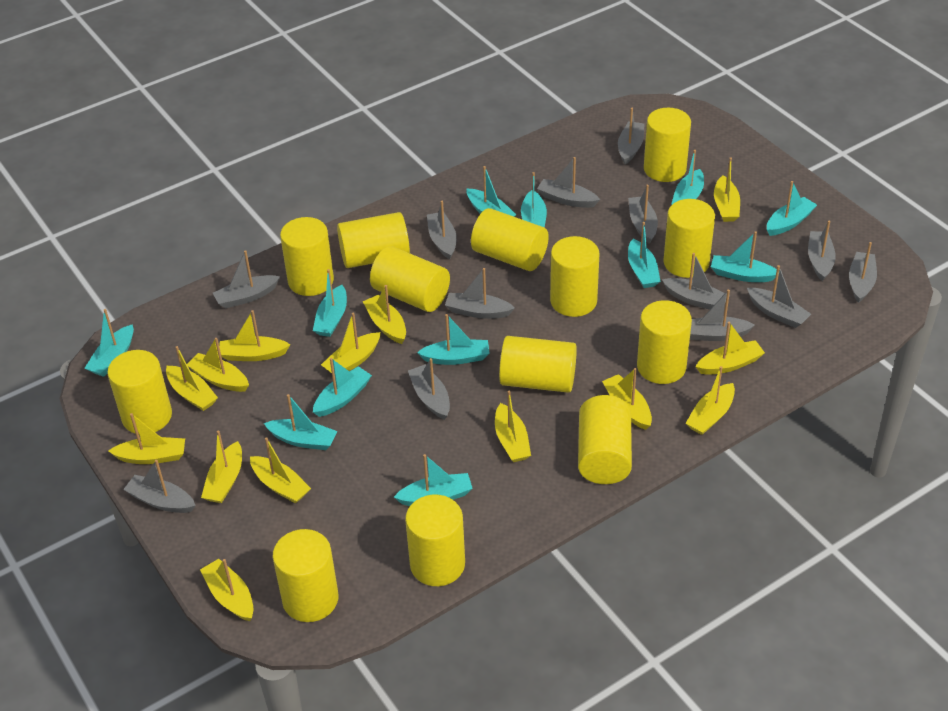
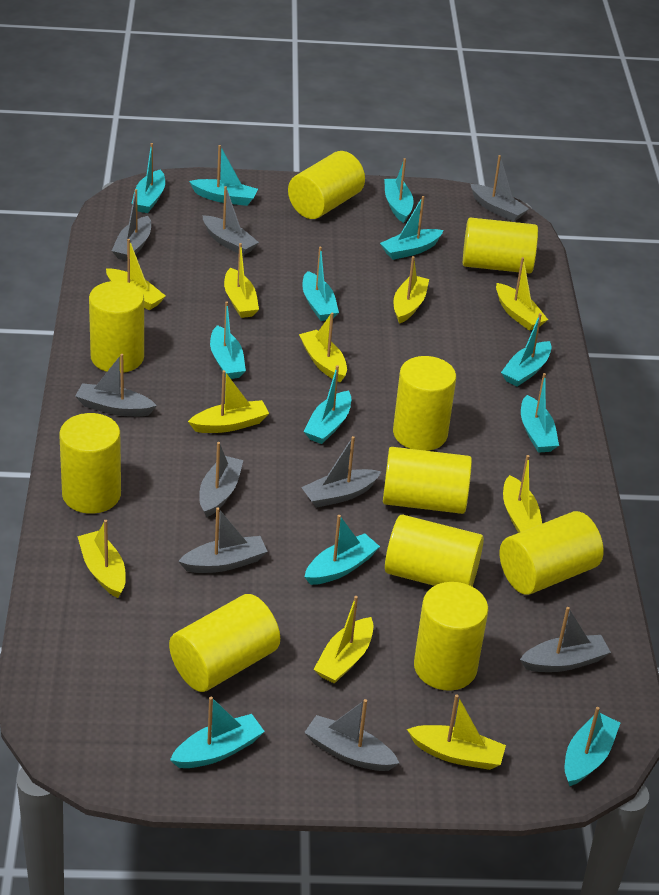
grey boat: [123,460,196,513] [213,250,280,308] [408,358,450,420] [427,201,457,260] [445,268,515,319] [537,157,600,208] [618,108,644,164] [628,185,658,244] [662,253,730,310] [690,290,755,341] [747,265,811,328] [808,220,836,281] [849,242,877,303] = 13 -> [75,354,157,417] [112,189,151,261] [178,508,268,573] [199,442,243,517] [203,186,259,256] [301,436,381,508] [304,699,399,771] [470,155,529,222] [520,607,611,672] = 9
yellow boat: [109,413,185,464] [166,346,218,411] [187,338,249,392] [200,559,253,621] [201,431,242,503] [219,310,291,361] [250,437,311,503] [321,313,381,373] [363,285,406,344] [495,391,531,462] [602,368,652,430] [685,366,735,435] [696,322,765,375] [714,157,740,222] = 14 -> [77,520,126,598] [106,239,166,310] [188,370,269,433] [224,243,259,318] [299,312,347,382] [313,596,374,684] [393,256,429,324] [407,694,506,770] [496,257,548,331] [503,455,542,533] = 10
yellow cylinder: [107,350,172,434] [273,529,338,622] [280,217,334,296] [337,212,410,268] [370,246,450,312] [405,495,465,586] [471,208,549,271] [499,336,577,393] [550,236,600,317] [578,395,632,484] [637,300,692,384] [644,108,691,182] [663,199,715,278] = 13 -> [59,413,121,514] [89,281,144,373] [169,594,280,692] [288,151,365,219] [383,447,472,514] [385,515,484,587] [393,356,456,451] [414,582,488,691] [463,217,538,274] [500,511,604,595] = 10

